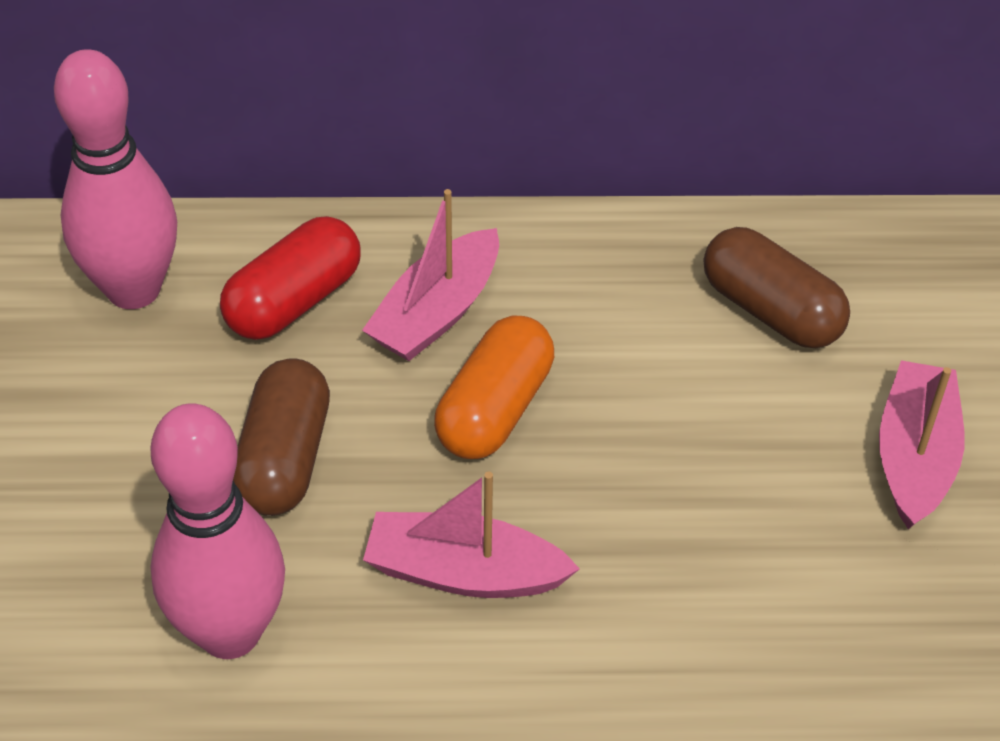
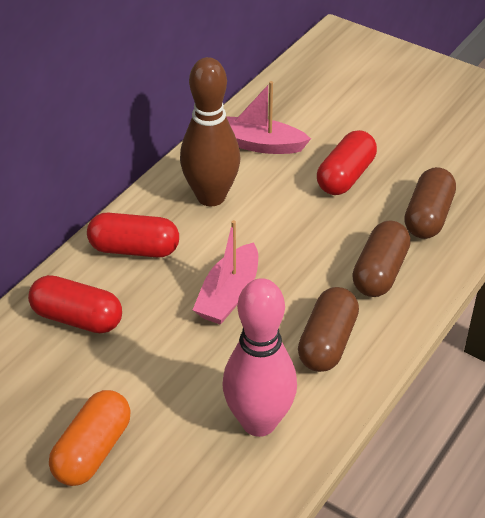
brown bowling pin: none = 0 -> [180,57,241,206] = 1
brown capsule: [233,358,330,516] [704,227,850,348] = 2 -> [298,287,359,372] [352,220,411,297] [404,167,456,239] = 3
pink boat: [362,189,499,361] [363,472,580,598] [879,360,964,529] = 3 -> [193,220,258,325] [226,81,311,154] = 2
pink bowling pin: [54,49,177,309] [150,403,285,659] = 2 -> [222,278,297,437] = 1
red capsule: [220,216,361,340] = 1 -> [28,275,122,333] [87,213,179,257] [317,130,377,195] = 3

